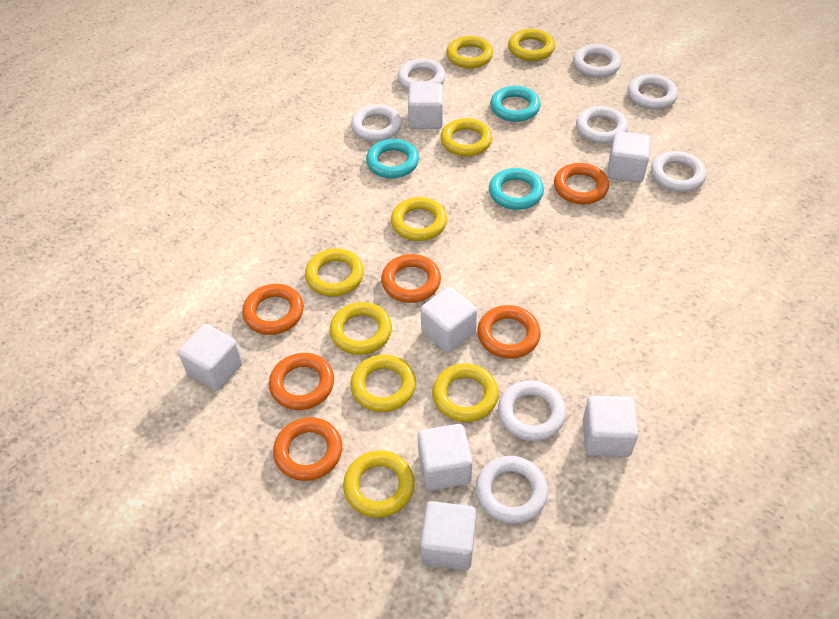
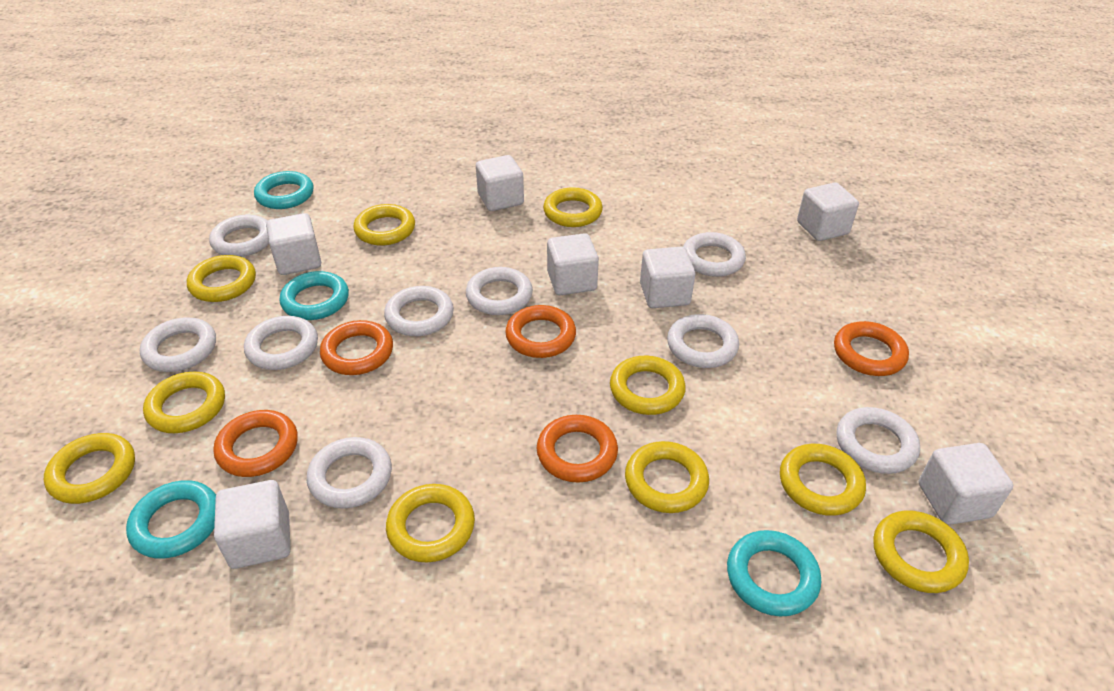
orange ring: [242,284,304,335] [269,353,334,410] [273,417,342,481] [381,254,441,303] [477,305,541,359] [554,163,609,204] = 6 -> [213,410,298,477] [320,320,393,375] [505,305,576,358] [537,415,618,483] [834,321,909,376] = 5
turquoise ring: [366,139,419,178] [489,168,544,210] [490,86,540,122] = 3 -> [126,480,216,559] [254,171,314,209] [279,271,349,320] [727,530,821,616] = 4
white ring: [351,104,402,142] [398,58,446,90] [476,456,548,524] [498,380,566,441] [573,44,621,78] [576,106,628,144] [627,74,678,110] [651,151,706,192] = 8 -> [140,317,216,372] [209,215,269,257] [244,316,318,370] [306,437,392,509] [384,286,454,336] [466,267,533,315] [667,314,739,368] [683,232,746,277] [837,407,920,474] = 9
yellow ring: [305,248,364,297] [330,302,392,355] [343,450,415,518] [350,354,416,412] [391,197,447,241] [432,363,499,422] [440,118,492,156] [446,36,493,69] [508,29,555,61] = 9 -> [44,433,135,504] [143,372,225,433] [187,255,256,302] [354,204,415,245] [386,484,475,562] [543,187,603,227] [610,356,686,415] [625,441,709,513] [780,444,866,516] [873,510,969,593] = 10

